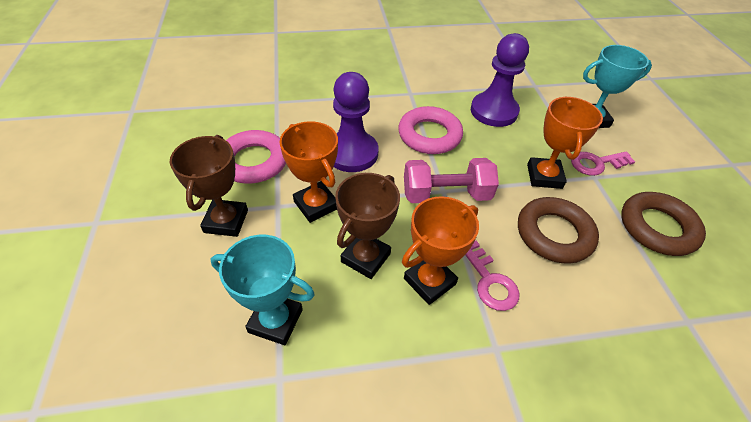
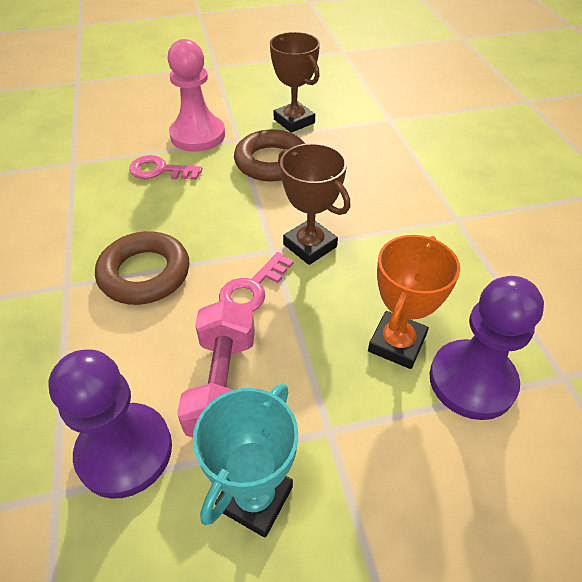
orange trophy: [279,121,338,223] [402,196,479,305] [527,96,603,189] = 3 -> [368,235,460,369] = 1
pink pawn: none = 0 -> [168,39,225,152] = 1
pink ring: [226,130,286,184] [398,106,463,154] = 2 -> none = 0
turquoise trophy: [211,235,315,345] [583,45,652,128] = 2 -> [193,384,298,538] = 1

